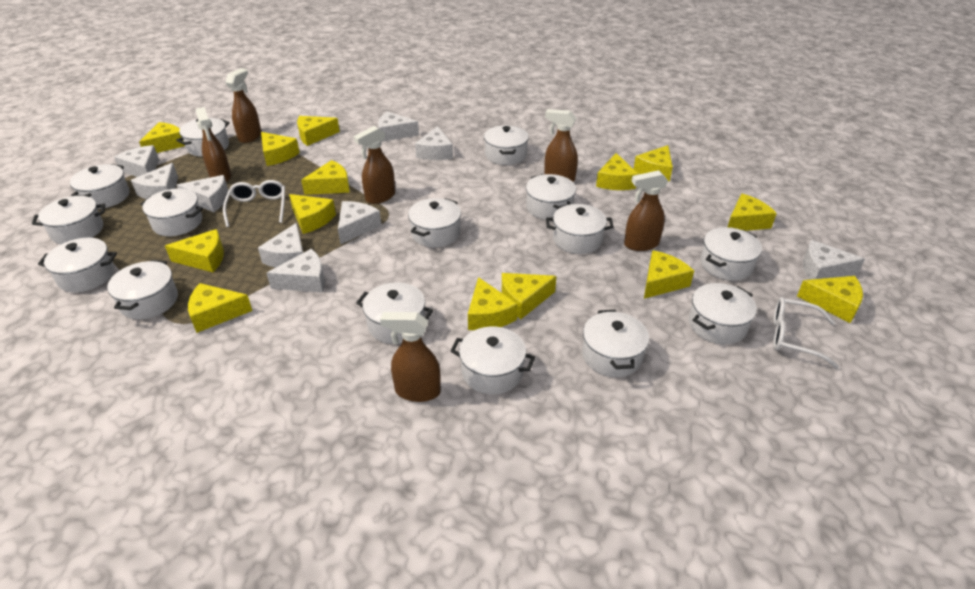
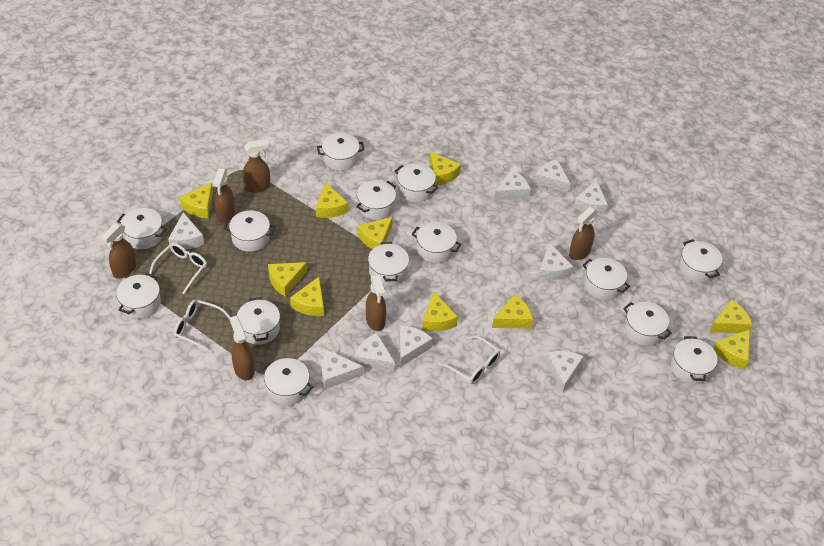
white glasses: [223,180,285,227] [773,297,839,369] = 2 -> [149,243,207,294] [174,299,230,353] [439,336,500,384] = 3
white pot: [32,196,105,244] [38,238,117,292] [70,164,129,209] [107,260,178,319] [140,188,203,236] [176,118,230,157] [356,282,433,344] [408,198,461,247] [451,327,535,394] [484,125,529,165] [526,174,576,220] [546,204,614,254] [582,310,649,377] [689,283,757,344] [700,227,762,281] = 15 -> [116,273,161,319] [117,208,167,249] [224,210,275,252] [237,297,280,345] [261,358,313,406] [317,133,365,171] [356,180,396,220] [368,242,409,286] [395,163,438,202] [412,222,461,263] [582,258,630,300] [623,302,672,346] [671,336,717,384] [679,239,722,283] = 14
yellow cheese: [139,122,185,153] [165,229,224,272] [188,283,252,333] [261,132,300,166] [289,194,336,234] [297,116,340,146] [301,160,350,195] [468,277,518,330] [502,273,556,319] [596,153,638,190] [634,145,673,182] [644,250,694,299] [728,194,777,231] [797,276,863,323] = 14 -> [179,182,213,219] [268,262,307,296] [290,277,324,316] [316,182,348,218] [357,217,393,249] [422,292,458,331] [429,152,461,185] [492,294,533,329] [710,299,752,333] [714,329,750,369] = 10

